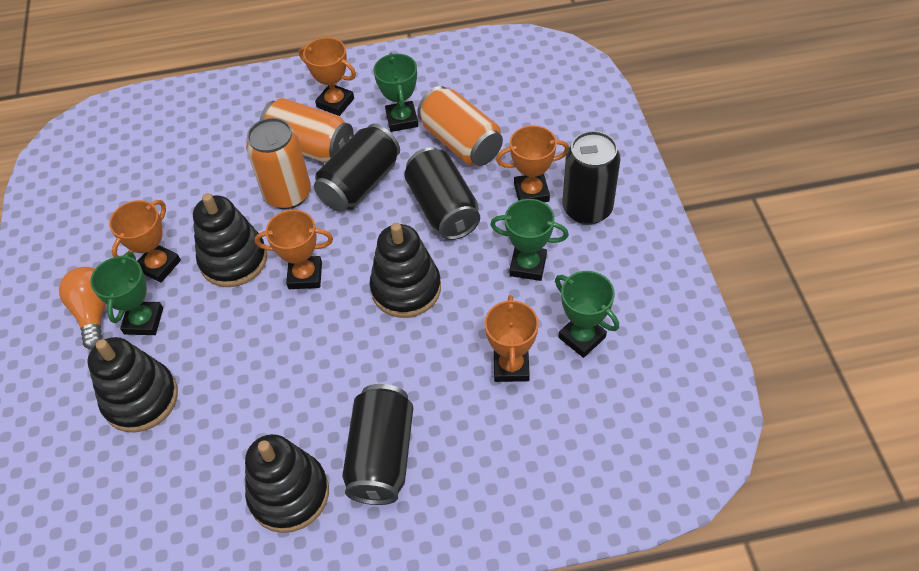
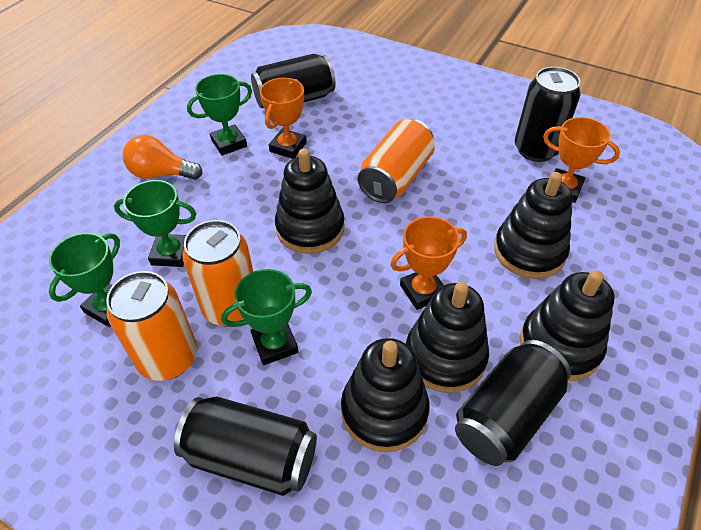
black stacking toy: [87,337,178,433] [193,193,267,287] [245,434,329,533] [369,223,441,318] = 4 -> [275,149,344,254] [341,338,430,452] [406,282,489,393] [494,172,573,279] [520,270,614,381] = 5
orange trophy: [109,200,181,283] [255,210,333,289] [299,37,356,116] [484,295,539,382] [496,125,569,202] = 5 -> [260,78,307,159] [390,216,467,310] [543,117,620,203] = 3

